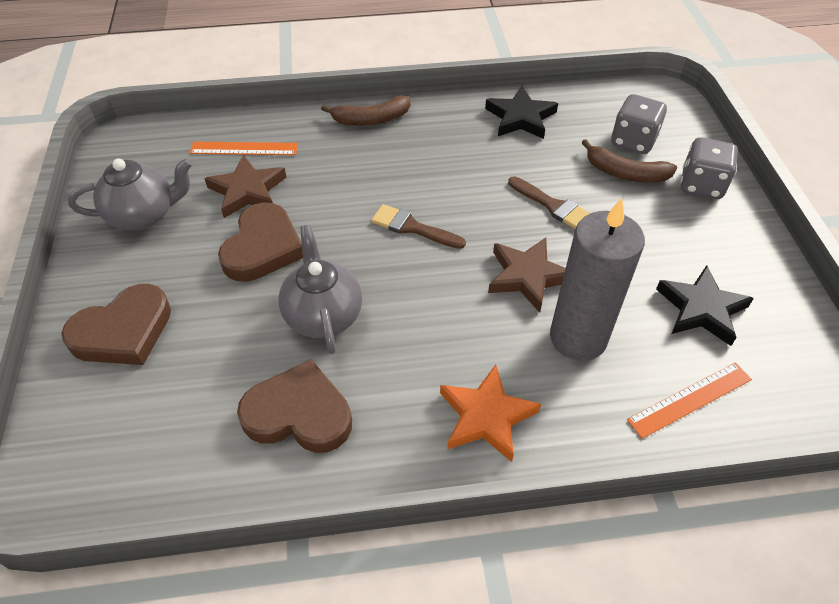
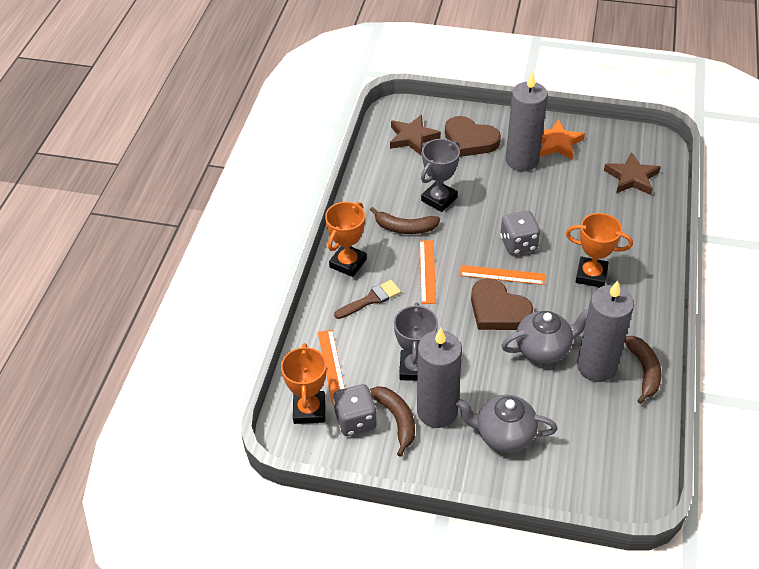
black star: [485,86,558,139] [656,265,754,346] = 2 -> none = 0
brown banana: [321,95,410,126] [581,139,677,183] = 2 -> [370,207,440,234] [370,386,415,457] [625,336,662,404] = 3
brown brush: [371,204,466,249] [508,176,590,229] = 2 -> [334,280,401,319] = 1
brown heart: [61,284,171,365] [218,202,303,282] [237,359,352,453] = 3 -> [445,116,501,157] [471,278,533,330] = 2
grey candle: [550,198,645,361] = 1 -> [417,328,462,428] [506,71,548,171] [577,280,634,382] = 3
grey trophy: none = 0 -> [394,302,438,381] [421,139,460,212] = 2
orange ruler: [190,142,298,155] [627,362,752,439] = 2 -> [318,330,345,404] [420,240,436,304] [460,265,545,285] = 3
orange trophy: none = 0 -> [281,343,327,424] [325,202,367,277] [566,213,633,287] = 3

